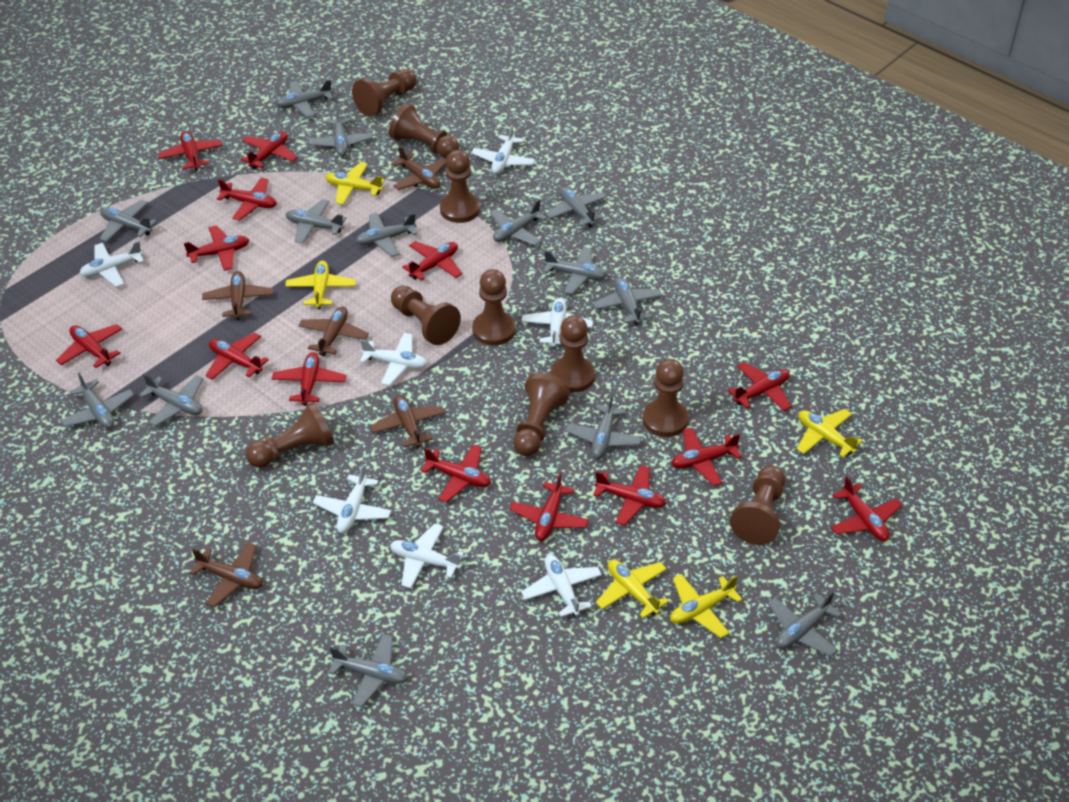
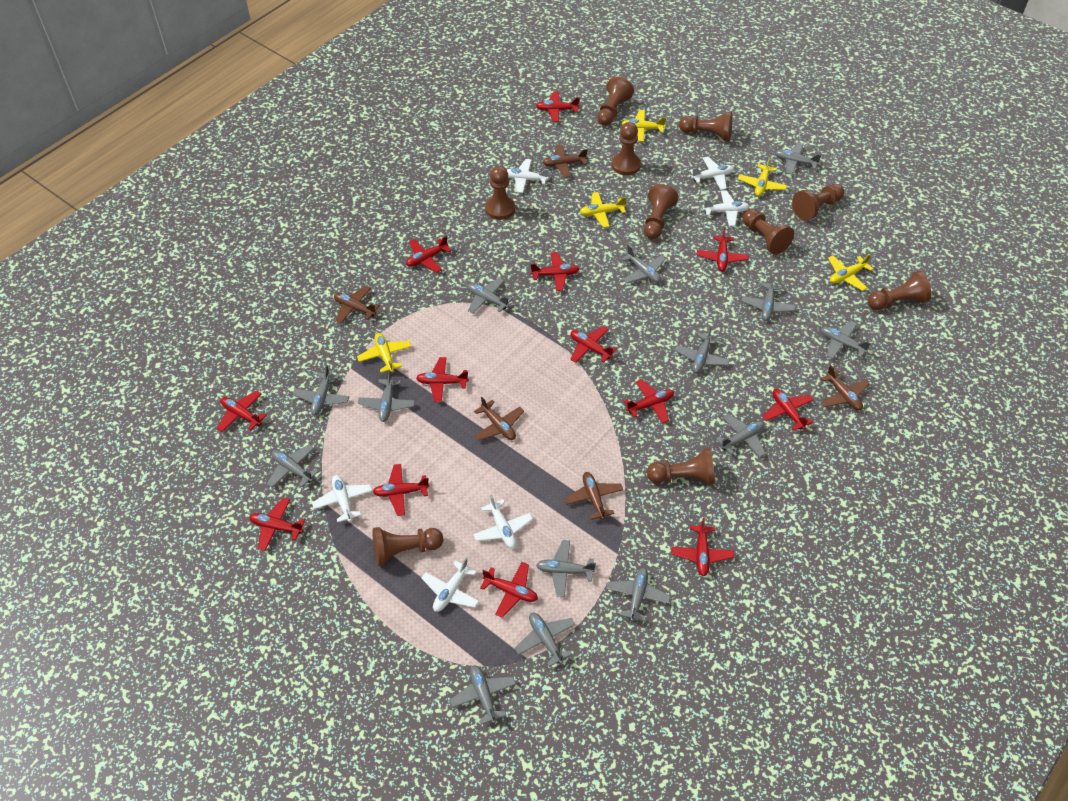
red plane: [56,324,122,368] [158,131,223,171] [184,225,249,271] [205,332,269,380] [217,178,277,220] [241,131,298,169] [272,352,346,406] [403,241,462,281] [421,445,491,503] [510,472,589,541] [593,465,666,526] [671,427,742,486] [728,362,791,411] [831,476,902,541] = 14 -> [217,390,267,432] [250,498,305,551] [373,464,430,516] [406,236,451,273] [416,357,469,402] [480,562,538,618] [530,252,579,291] [536,91,580,122] [570,326,617,363] [624,379,674,424] [671,517,734,576] [697,228,749,271] [762,389,813,431] = 13
white plane: [79,241,144,287] [313,464,391,533] [360,333,427,386] [390,524,464,588] [471,125,535,174] [521,298,593,348] [521,555,602,617] = 7 -> [312,475,372,522] [421,558,479,612] [473,495,533,548] [507,159,549,193] [690,157,734,190] [703,190,750,226] = 6

